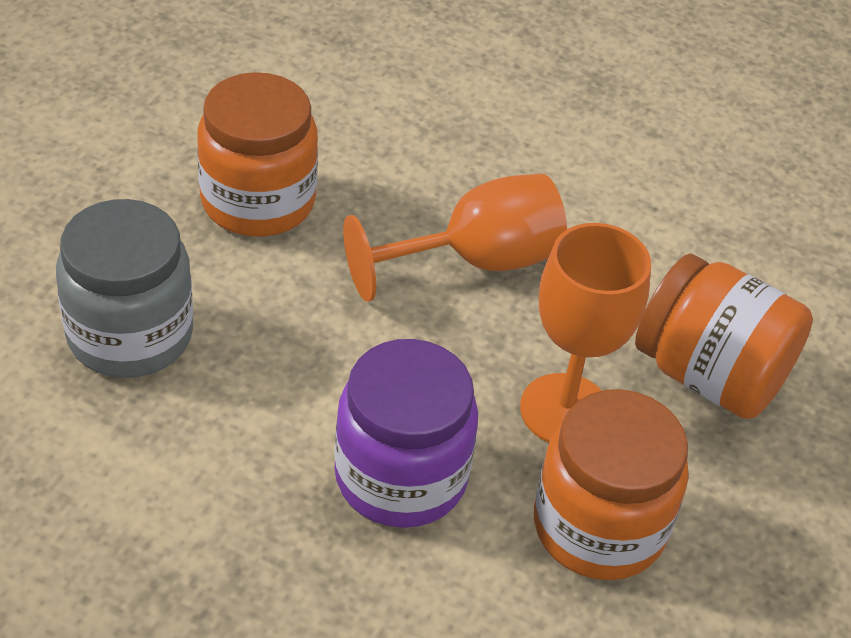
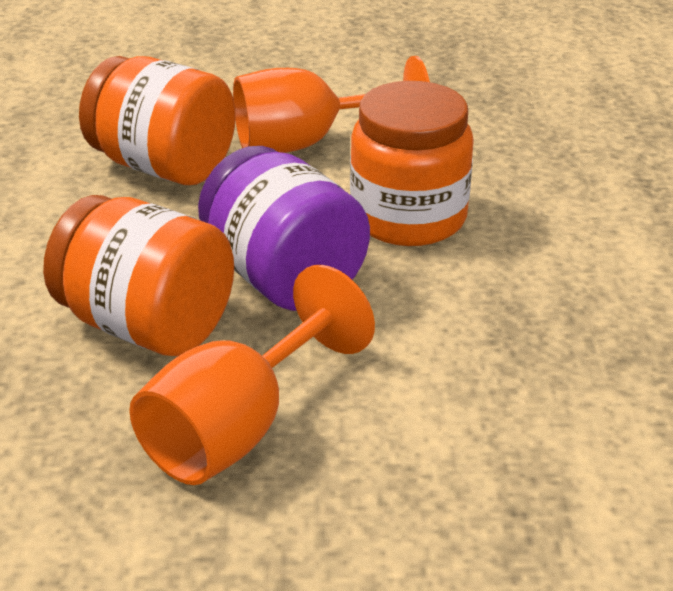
grey jar: [56,199,193,378] = 1 -> none = 0

